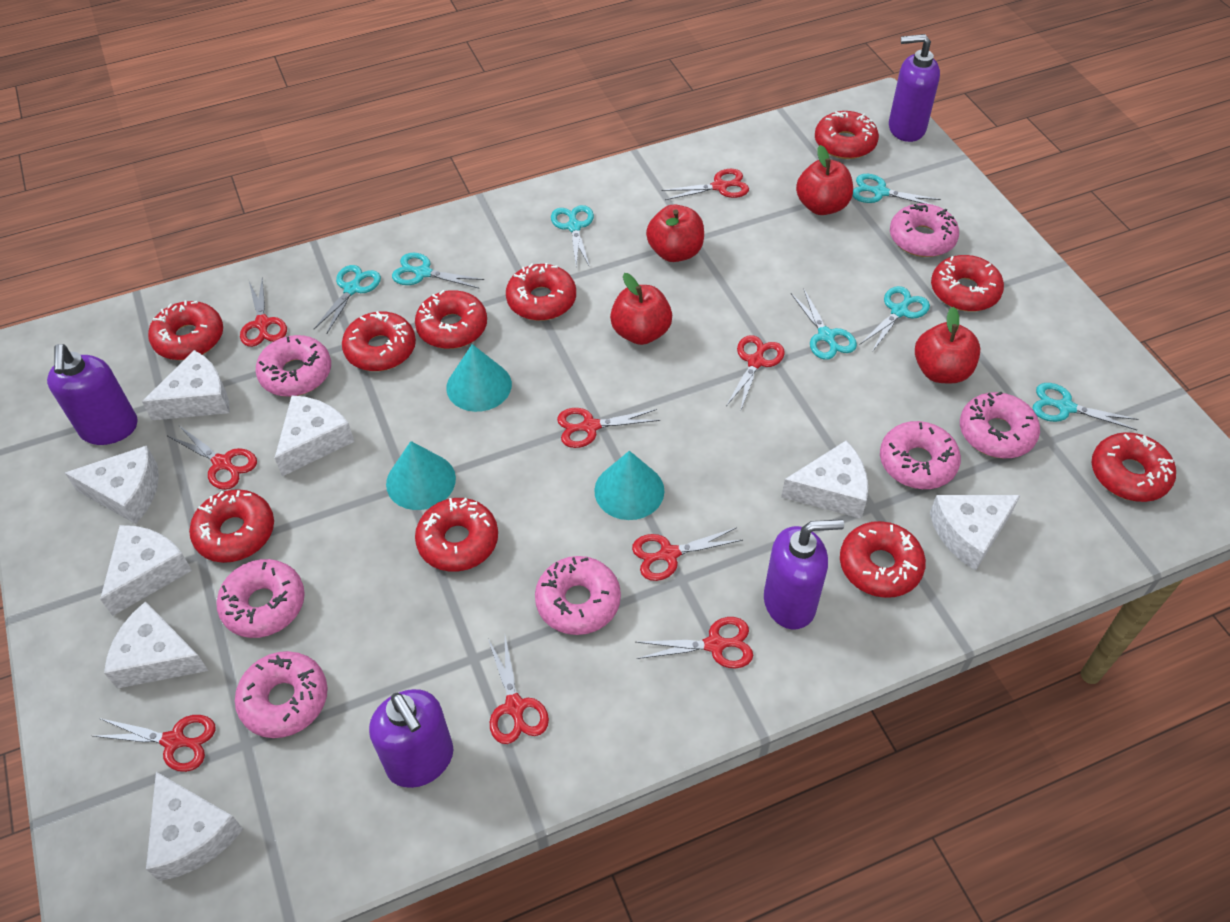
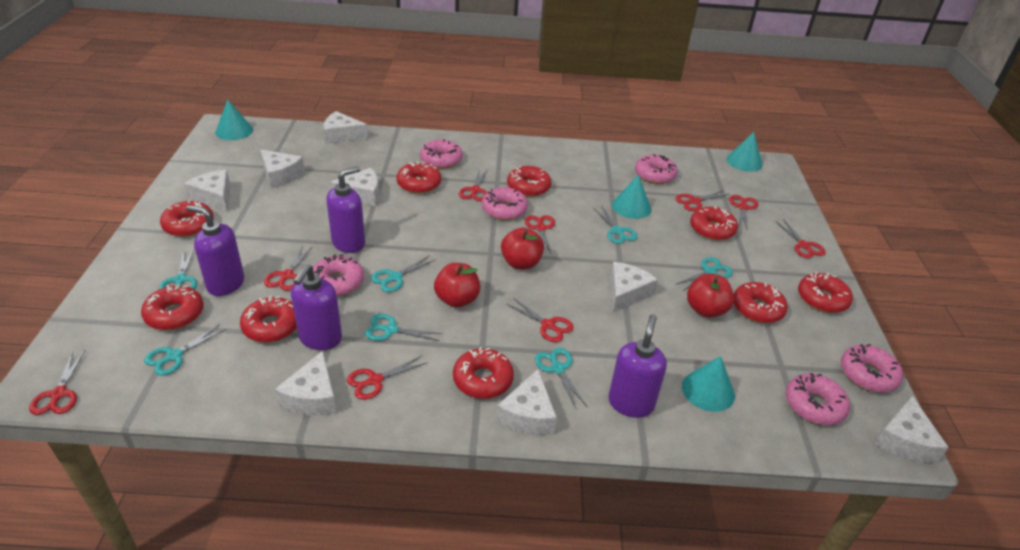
pink donut: [216,559,305,638] [235,651,328,738] [256,335,331,397] [535,556,621,635] [880,421,961,489] [890,204,959,257] [960,392,1040,458] = 7 -> [313,254,364,296] [420,139,463,169] [482,187,528,220] [635,154,678,184] [786,373,850,425] [841,344,903,392] = 6
red apple: [610,273,672,345] [646,205,704,262] [796,145,853,215] [915,307,980,384] = 4 -> [434,263,481,308] [501,227,544,269] [687,273,734,318] = 3
red donut: [148,300,223,360] [189,489,274,563] [342,311,416,371] [415,290,487,349] [415,498,498,572] [506,263,576,321] [815,111,879,159] [840,521,926,598] [931,255,1004,311] [1091,432,1176,502] = 10 -> [141,284,204,330] [160,200,214,237] [240,296,297,342] [396,161,441,194] [453,347,514,399] [507,166,551,197] [690,206,738,240] [734,282,788,323] [798,272,853,313] = 9
turquoise cone: [386,441,456,510] [446,344,512,412] [594,451,665,520] = 3 -> [215,99,253,140] [612,175,652,219] [682,356,735,412] [726,132,763,172] = 4

